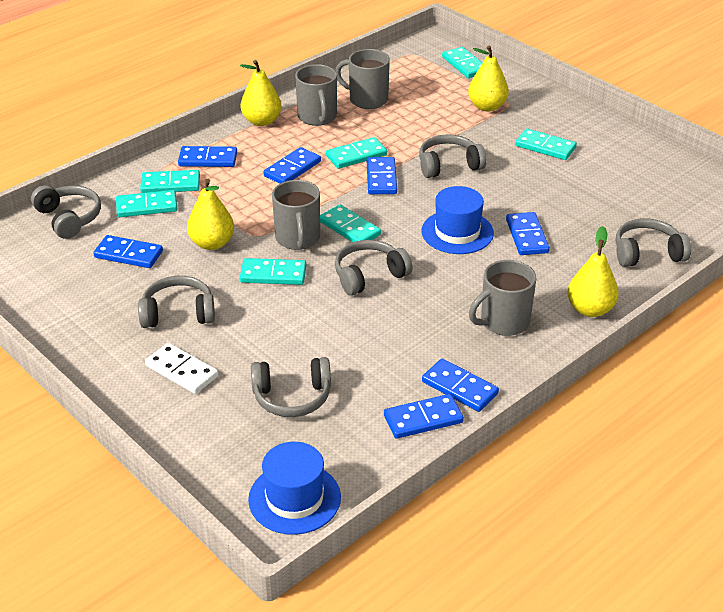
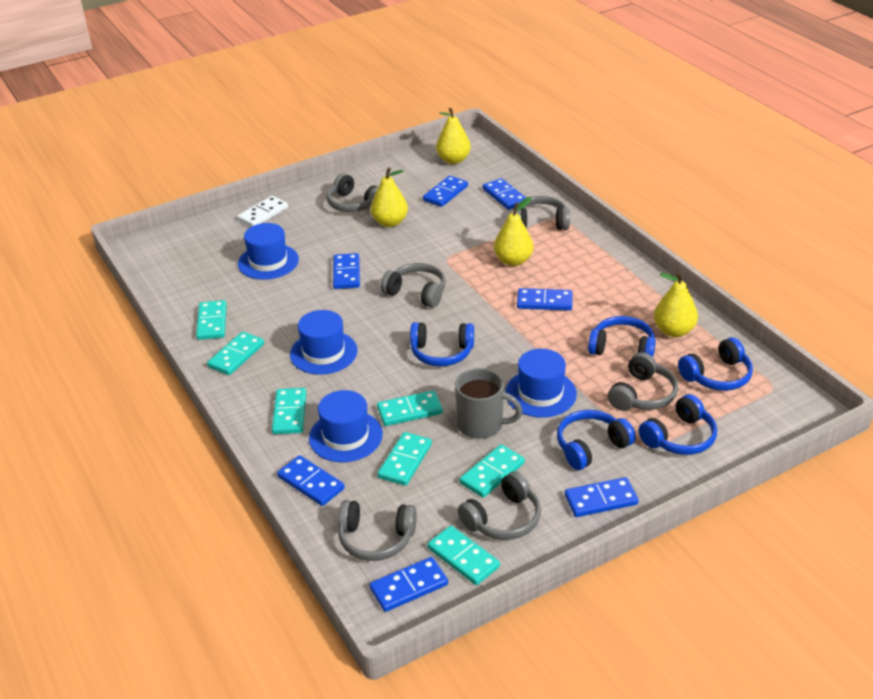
blue hat: [248,442,341,535] [421,186,494,254] = 2 -> [238,223,299,280] [290,310,358,375] [309,390,383,462] [505,349,577,418] = 4
blue headphones: none = 0 -> [410,322,474,366] [557,410,636,470] [588,316,656,357] [639,394,717,455] [678,337,753,391] = 5
grey mug: [272,180,320,250] [295,64,337,126] [335,49,390,109] [469,260,537,336] = 4 -> [455,368,522,439] = 1

